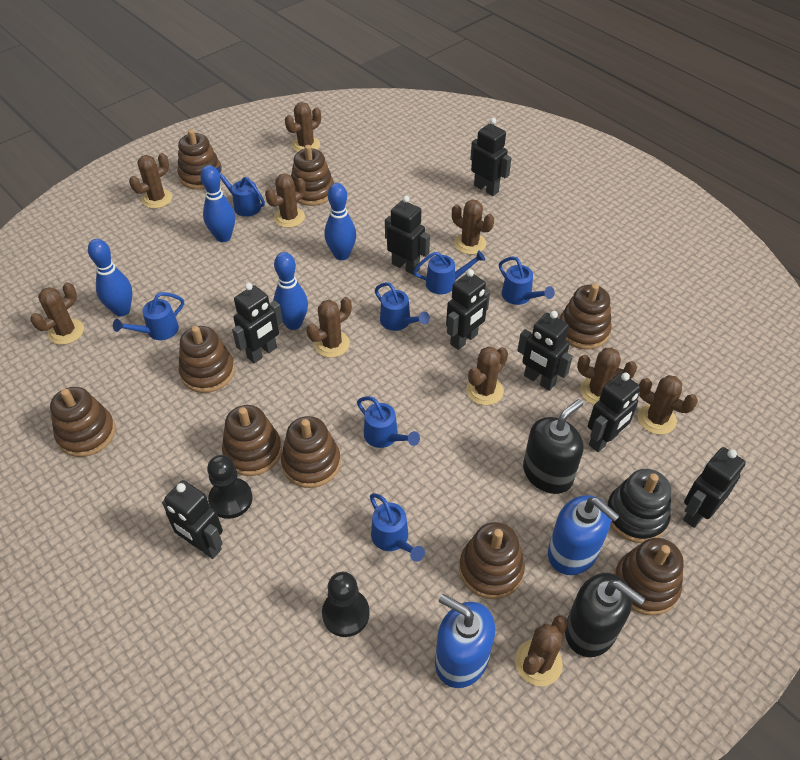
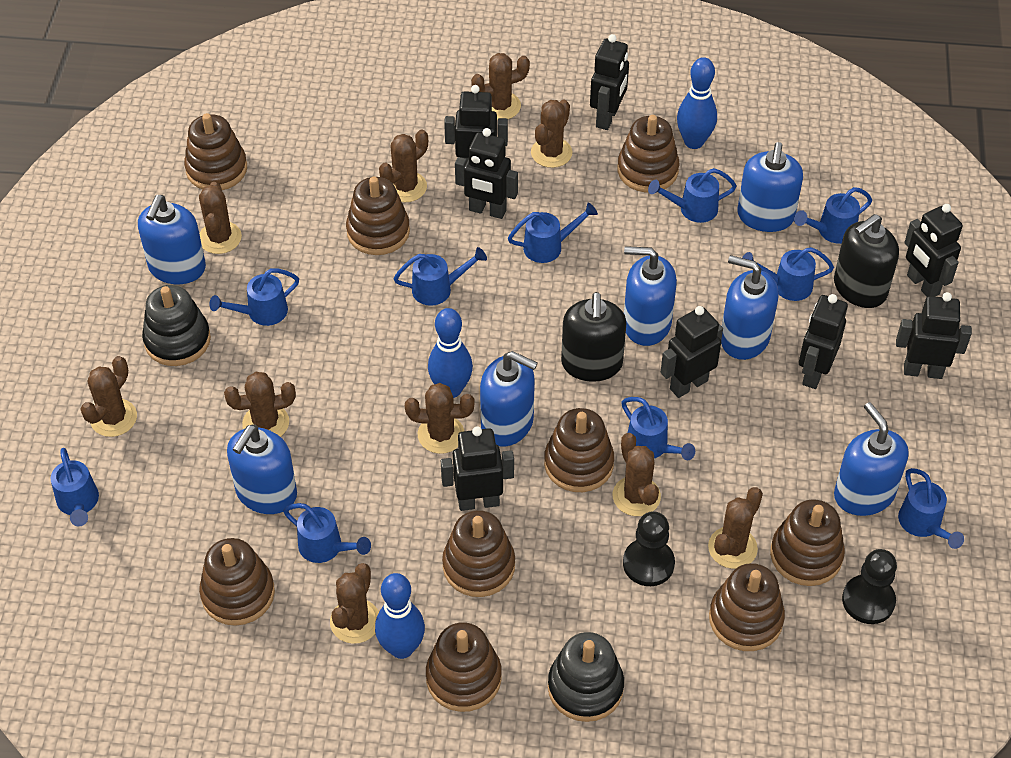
black stacking toy: [607,469,671,543] = 1 -> [142,285,211,366] [548,632,624,722] = 2
blue bowling pin: [88,239,133,317] [200,165,235,242] [273,252,308,330] [324,183,356,260] = 4 -> [375,573,425,659] [428,308,473,398] [677,57,717,149] = 3
blue soap dispenser: [435,594,495,688] [548,495,619,575] = 2 -> [138,195,206,284] [227,424,297,514] [480,351,538,446] [624,246,677,346] [721,255,779,360] [738,142,803,232] [834,402,909,516] = 7
blue watering can: [113,292,184,340] [216,166,265,217] [357,396,420,448] [370,493,425,562] [375,282,430,331] [413,250,485,294] [499,256,555,305] = 7 -> [51,448,99,526] [209,268,299,326] [283,503,371,563] [394,247,487,306] [508,202,598,263] [621,397,695,460] [648,168,737,223] [742,247,834,301] [794,187,872,244] [898,468,964,549] = 10

